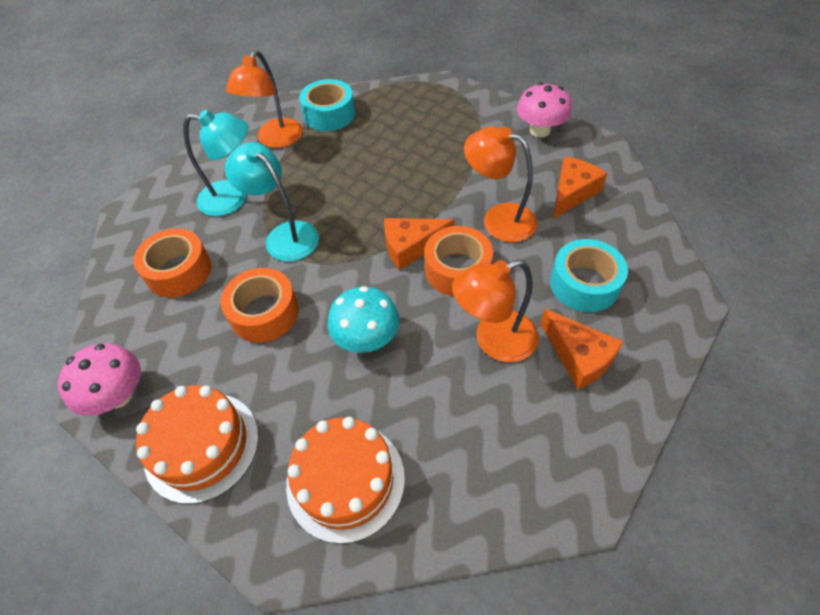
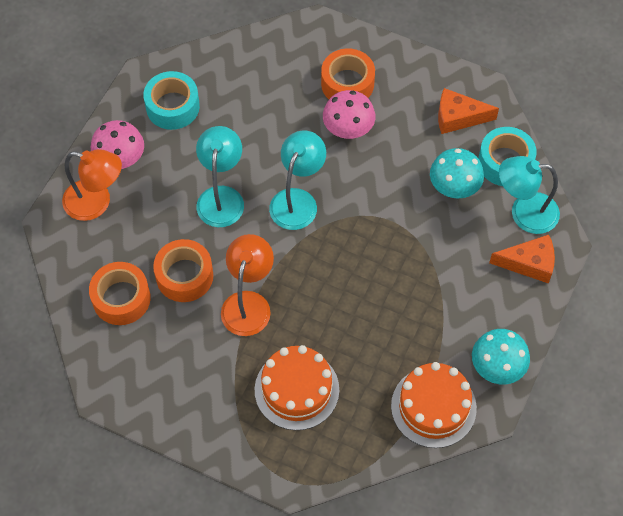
orange cheese: [384,218,454,270] [540,309,624,389] [553,156,608,219] = 3 -> [438,88,499,134] [489,235,555,283] = 2
orange lamp: [226,50,303,148] [452,259,539,362] [464,127,537,242] = 3 -> [62,149,122,221] [221,234,274,336] = 2
turquoise lamp: [183,110,248,216] [225,142,319,261] = 2 -> [196,126,244,227] [269,131,326,230] [499,156,560,234] = 3
turquoise mushroom: [328,286,400,353] = 1 -> [430,148,484,198] [472,329,530,385] = 2

